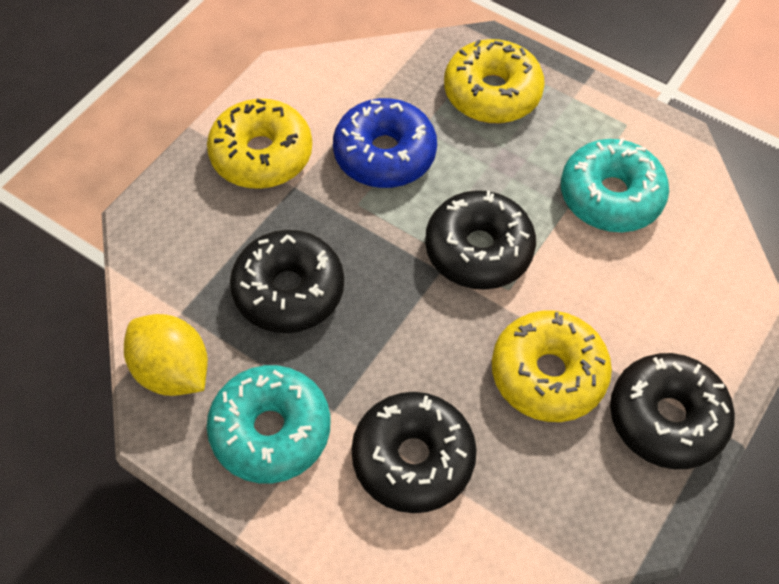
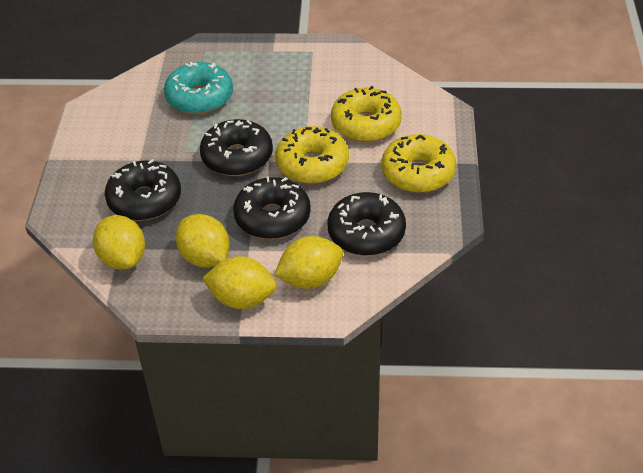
blue donut: [333,98,437,188] = 1 -> none = 0
turquoise donut: [207,365,331,483] [561,138,669,232] = 2 -> [164,62,233,114] = 1
yellow lemon: [124,314,208,396] = 1 -> [93,215,145,270] [176,214,230,267] [202,256,277,309] [274,236,343,289] = 4

